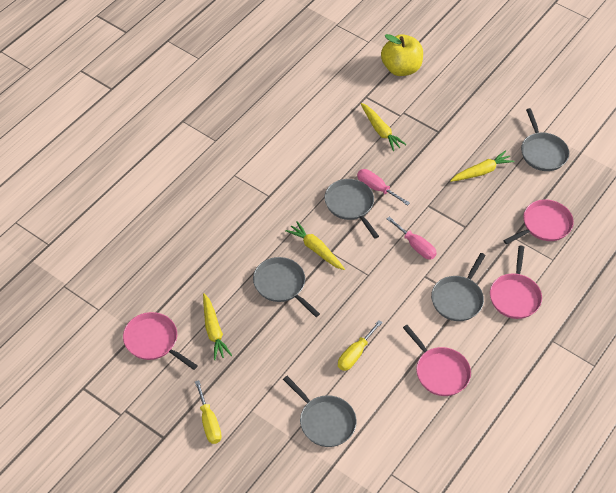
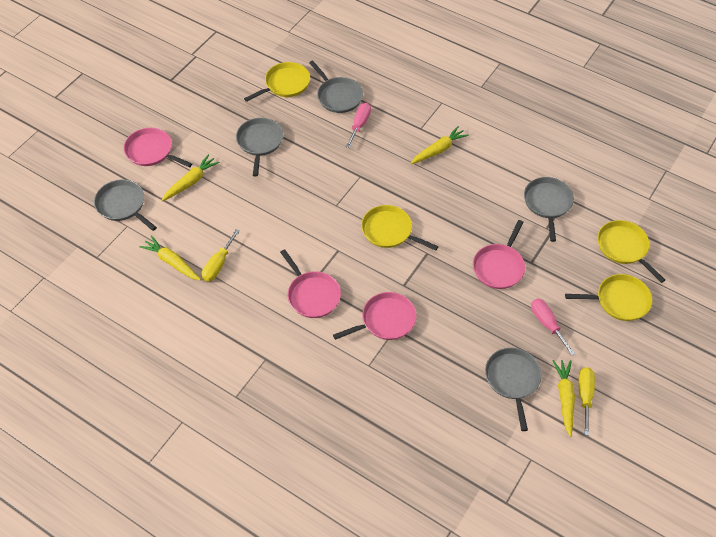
yellow apple: [381,34,423,76] = 1 -> none = 0
yellow pan: none = 0 -> [244,62,310,102] [361,205,438,251] [565,274,652,321] [597,220,665,283] = 4

